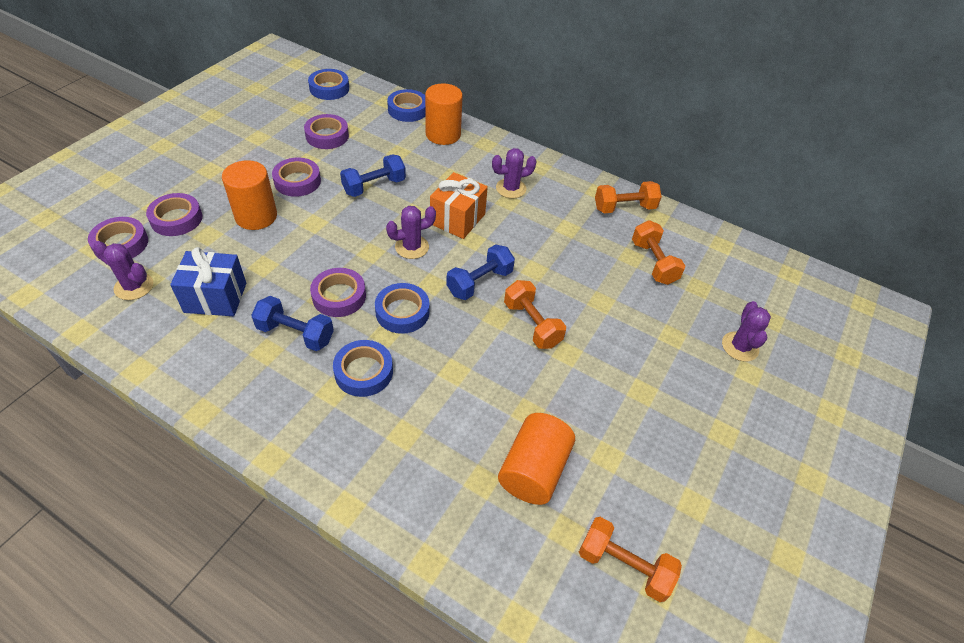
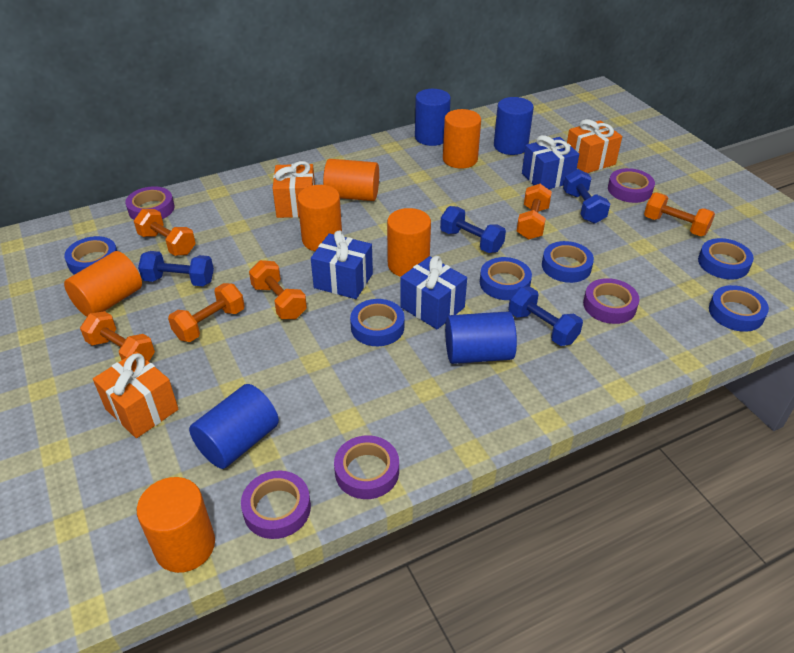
blue cylinder: none = 0 -> [189,384,279,469] [415,89,451,146] [445,311,517,364] [494,97,534,155] = 4
blue dumbbell: [251,296,334,351] [340,154,406,197] [446,244,515,300] = 3 -> [138,251,214,286] [440,206,506,253] [508,287,583,346] [563,169,610,224] = 4
blue gift: [170,247,246,316] = 1 -> [311,230,373,299] [400,256,467,329] [522,135,579,189] = 3
blue tape: [308,69,349,100] [333,340,393,397] [375,283,430,334] [387,89,425,122] = 4 -> [64,236,117,275] [350,299,405,346] [480,257,532,300] [542,241,594,283] [698,238,754,280] [709,285,769,332] = 6
orange cylinder: [222,160,277,230] [425,83,463,145] [498,413,575,505] = 3 -> [64,251,142,317] [137,477,215,573] [297,185,342,251] [323,159,379,201] [387,208,431,277] [443,109,481,169] = 6
orange dumbbell: [504,280,566,349] [579,517,682,602] [595,181,662,213] [632,220,685,285] = 4 -> [80,311,155,361] [134,209,196,256] [168,283,245,342] [249,260,307,319] [516,184,552,240] [644,192,715,236] = 6
orange gift: [430,172,488,239] = 1 -> [93,351,178,438] [272,161,315,218] [567,119,622,173] = 3
purple cactus: [93,241,153,300] [386,206,436,259] [492,148,537,198] [722,301,771,362] = 4 -> none = 0

